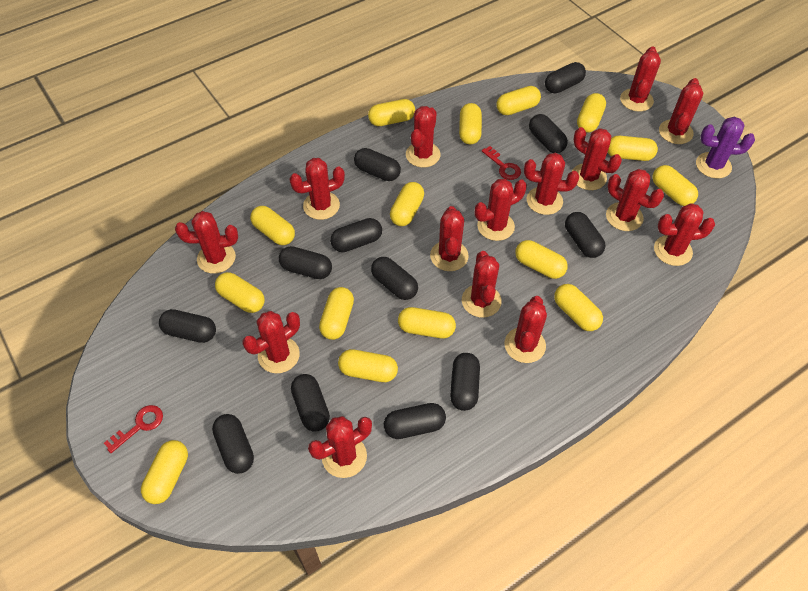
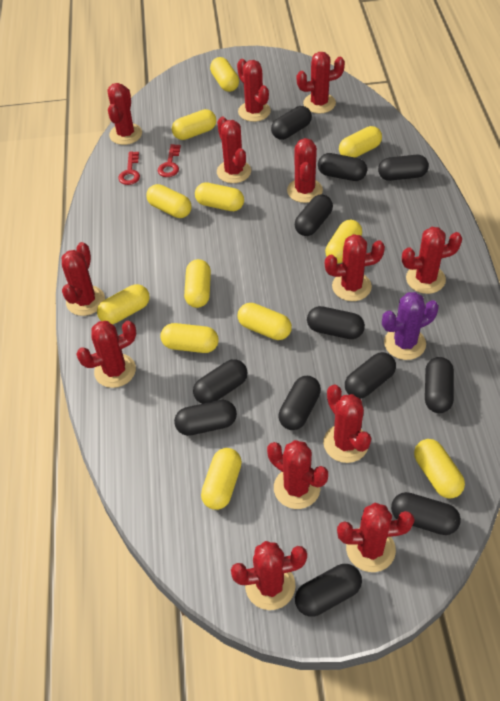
red cactus: [175,211,238,274] [243,311,300,373] [289,158,345,220] [308,416,372,478] [406,106,441,168] [430,206,469,271] [462,251,502,318] [475,179,527,241] [504,296,547,363] [524,153,579,215] [572,127,622,190] [606,169,664,231] [620,46,661,112] [654,203,715,266] [659,78,703,144] = 15 -> [62,242,105,316] [76,321,136,388] [108,83,142,145] [217,117,251,183] [231,541,307,610] [237,59,271,122] [267,440,328,509] [287,138,323,203] [297,52,345,114] [323,385,371,463] [325,234,385,301] [337,503,415,572] [402,227,462,294] = 13
yellow capsule: [141,440,188,504] [215,272,265,313] [250,206,295,245] [319,287,354,340] [338,349,398,382] [368,99,415,126] [390,182,424,226] [398,307,456,339] [459,103,482,144] [497,86,541,115] [515,240,568,279] [554,284,603,331] [577,93,606,133] [608,136,658,161] [653,165,698,206] = 15 -> [97,284,150,324] [146,184,192,218] [161,323,219,353] [172,109,216,140] [184,259,211,308] [195,182,244,211] [201,448,242,510] [210,57,239,92] [237,303,292,340] [325,220,362,264] [339,126,382,158] [414,439,465,499] = 12

